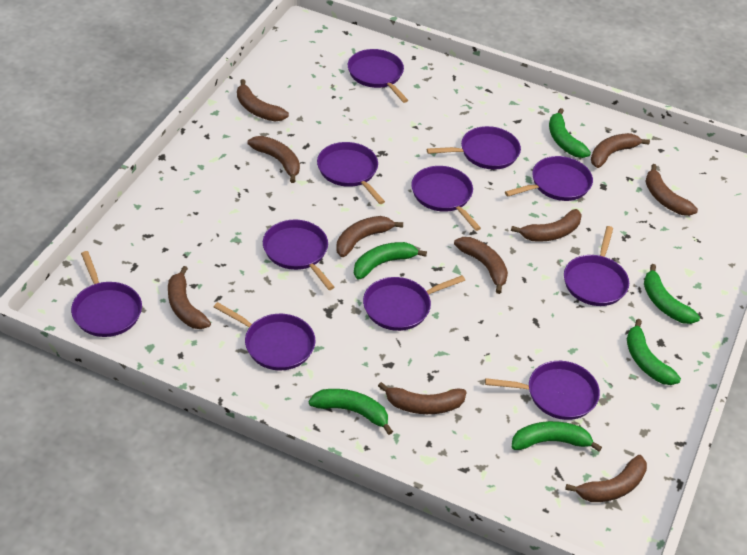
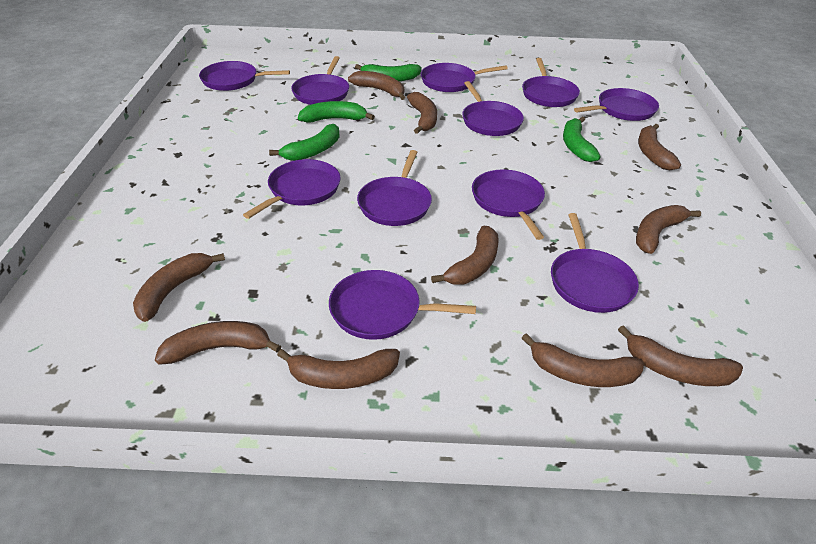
green banana: [309,389,393,435] [354,242,427,279] [512,421,602,452] [549,108,591,158] [627,319,681,385] [644,264,700,324] = 6 -> [269,124,340,161] [298,101,375,122] [355,64,422,81] [563,117,601,162] = 4

